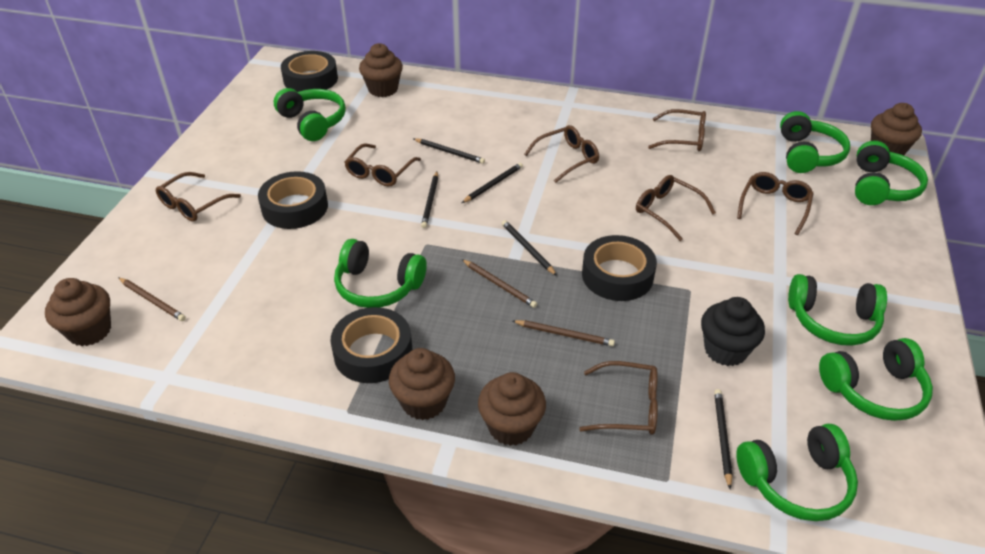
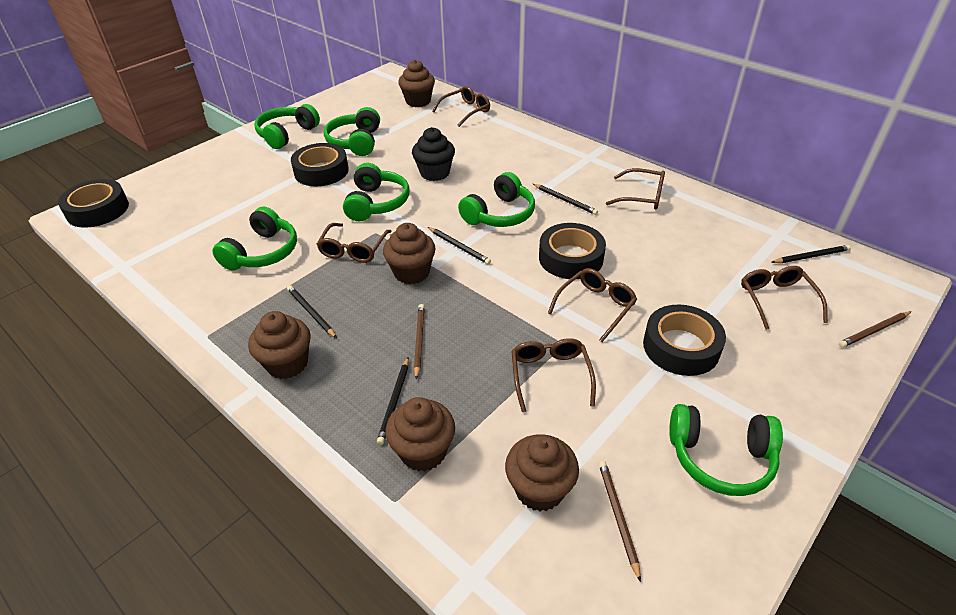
brown glasses: [156,172,241,222] [344,143,421,187] [524,125,599,183] [579,361,658,435] [636,175,716,241] [648,109,706,151] [737,172,814,235] = 7 -> [317,223,392,263] [432,86,490,127] [511,338,596,412] [548,268,637,342] [606,168,665,209] [741,266,828,330] = 6
green headphones: [274,88,346,141] [334,239,427,308] [736,424,858,521] [780,111,850,173] [788,274,887,346] [819,338,933,421] [855,141,928,205] = 7 -> [213,206,297,271] [254,104,320,149] [324,107,380,156] [343,163,409,221] [458,172,535,227] [669,404,783,496] = 6

